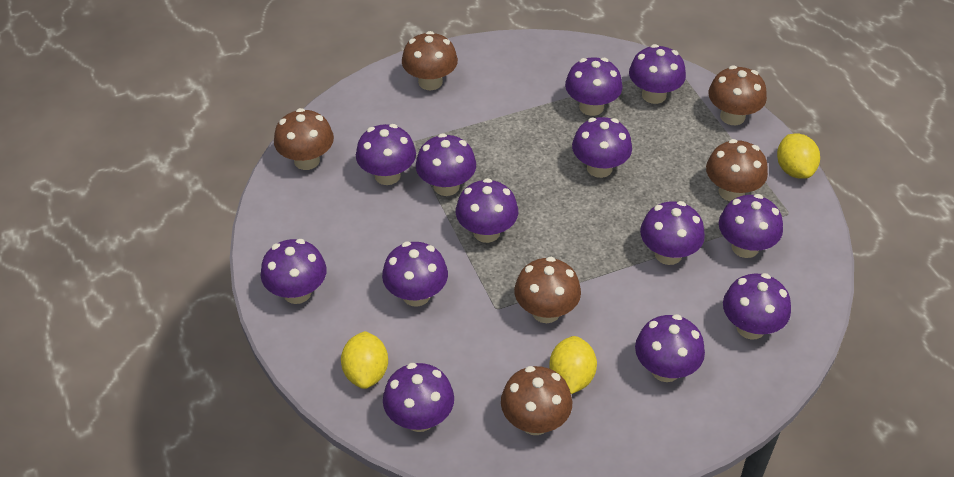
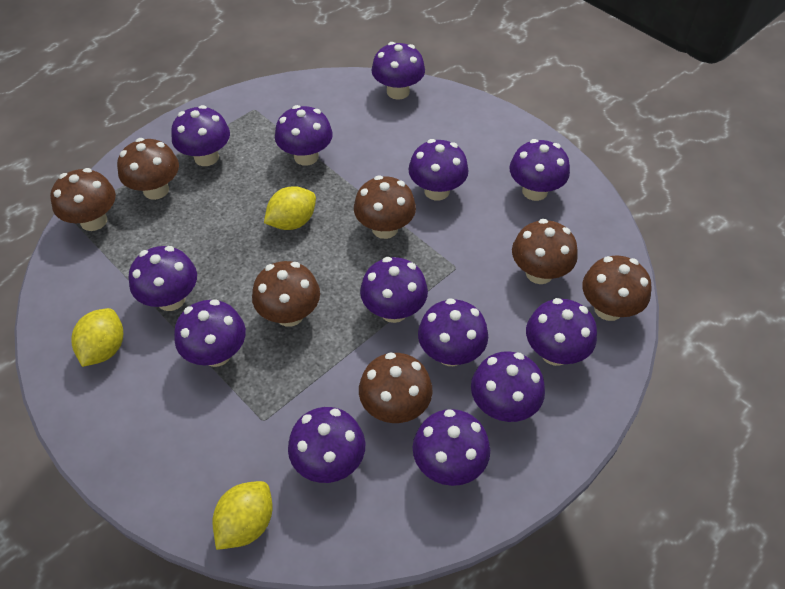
brown mushroom: [274,108,334,170] [402,31,458,90] [501,366,572,435] [514,257,581,323] [706,139,768,201] [708,66,767,125] = 6 -> [50,168,116,231] [117,138,179,200] [252,261,320,327] [354,175,416,239] [359,352,433,423] [512,219,578,284] [582,256,652,321] = 7

